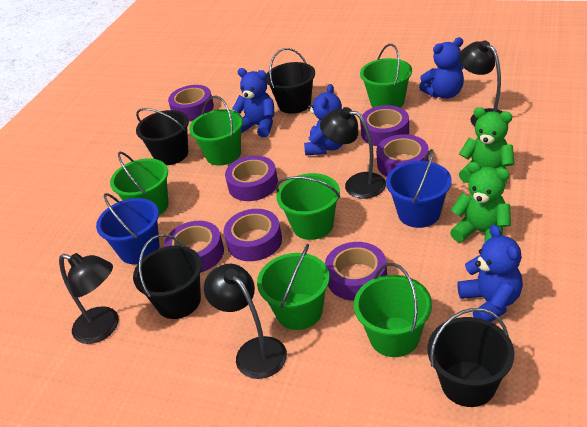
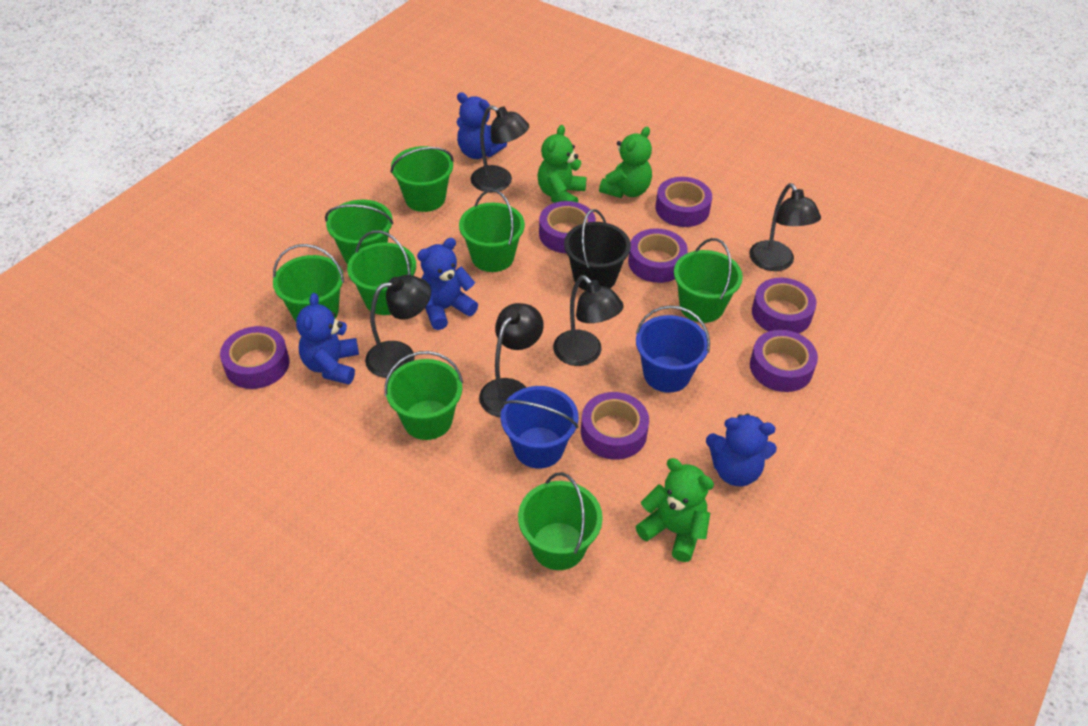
black bucket: [133,234,202,319] [136,108,189,165] [266,48,315,114] [428,308,515,407] = 4 -> [564,209,631,291] = 1
black lamp: [59,253,119,344] [204,264,287,379] [320,107,386,199] [459,40,509,126] = 4 -> [365,275,431,378] [471,105,529,192] [479,303,544,417] [553,275,624,366] [749,183,821,271] = 5
green bucket: [110,152,168,215] [189,96,243,166] [257,244,329,330] [276,173,340,240] [354,263,432,357] [360,44,412,108] = 6 -> [273,244,344,321] [325,200,394,264] [347,230,416,315] [384,351,463,440] [390,146,454,212] [459,189,525,272] [518,472,603,570] [674,238,743,323] = 8
green teddy bear: [450,162,511,242] [459,107,514,186] = 2 -> [538,125,587,203] [599,127,652,198] [635,458,714,562] = 3

